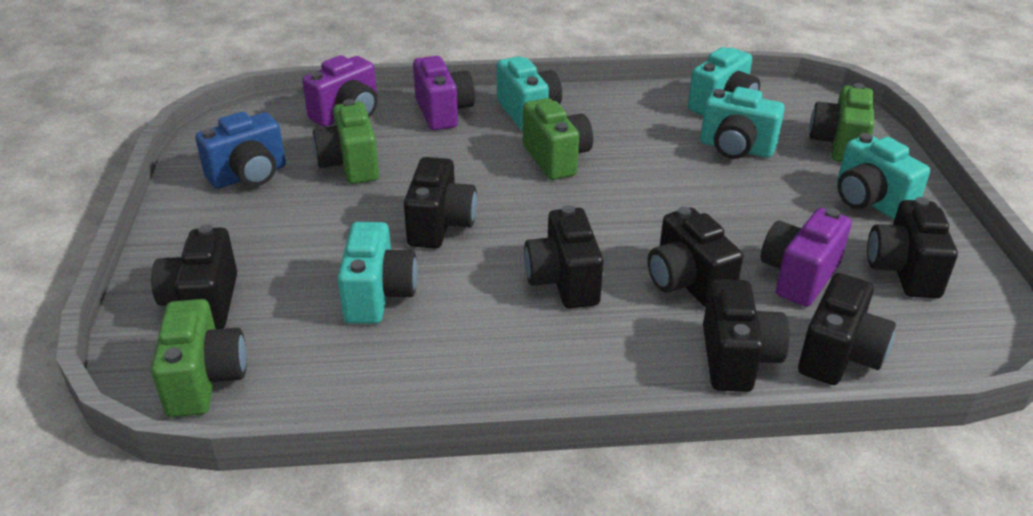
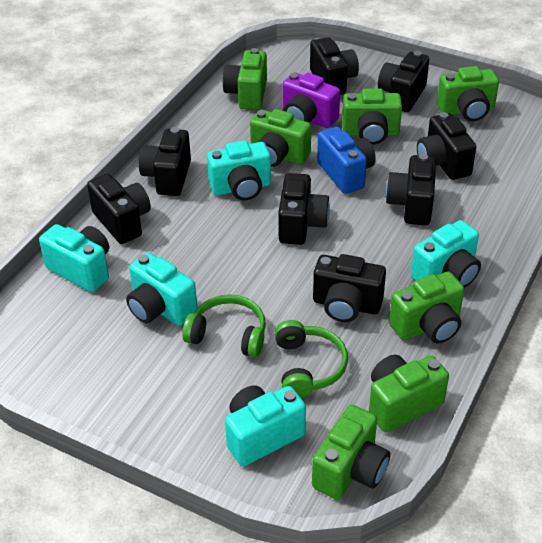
black camera: [151,225,237,329] [404,157,477,249] [524,205,603,308] [648,207,743,307] [703,279,789,392] [798,273,896,385] [867,197,958,298] = 7 -> [87,174,151,244] [139,127,191,196] [278,173,330,245] [310,37,359,95] [313,254,386,322] [378,51,429,112] [385,154,436,225] [417,112,476,180] = 8
green camera: [151,299,247,417] [313,99,379,184] [523,98,593,180] [809,83,874,162] = 4 -> [223,48,267,110] [250,109,311,167] [312,405,390,500] [342,88,402,145] [369,355,449,433] [389,272,464,344] [437,66,499,121] = 7
green headphones: none = 0 -> [182,294,266,358] [275,320,348,398] = 2
purple camera: [302,55,378,127] [413,56,475,130] [761,208,852,307] = 3 -> [282,73,340,128] = 1

